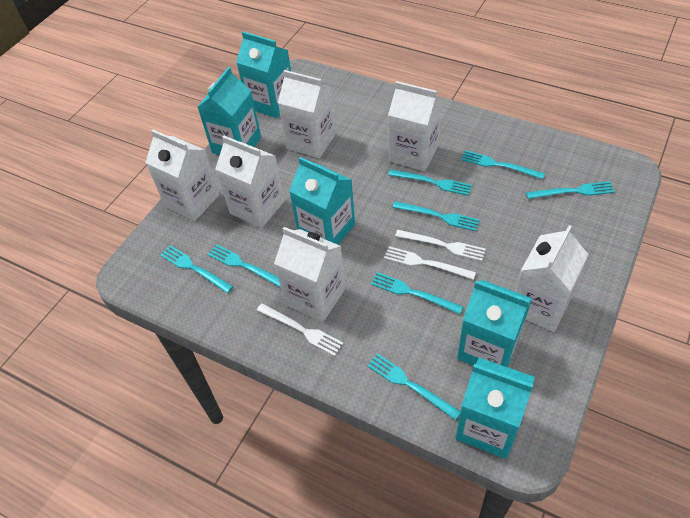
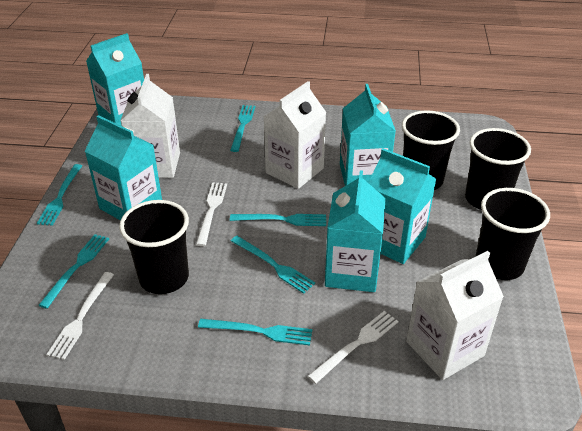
black cup: none = 0 -> [119,200,189,294] [402,110,460,190] [465,128,531,210] [475,188,550,280] = 4
turquoise fork: [160,245,233,293] [207,244,281,288] [367,354,461,420] [371,272,463,314] [388,169,472,196] [393,201,480,231] [461,150,545,179] [526,181,615,199] = 8 -> [37,164,82,226] [38,234,109,309] [198,319,312,345] [230,105,256,152] [230,214,326,226] [231,236,315,294] = 6
white carton: [145,130,219,221] [215,135,285,228] [274,227,346,322] [278,70,336,158] [388,81,442,171] [515,225,589,332] = 6 -> [120,74,180,178] [264,81,326,189] [406,251,504,380] = 3

